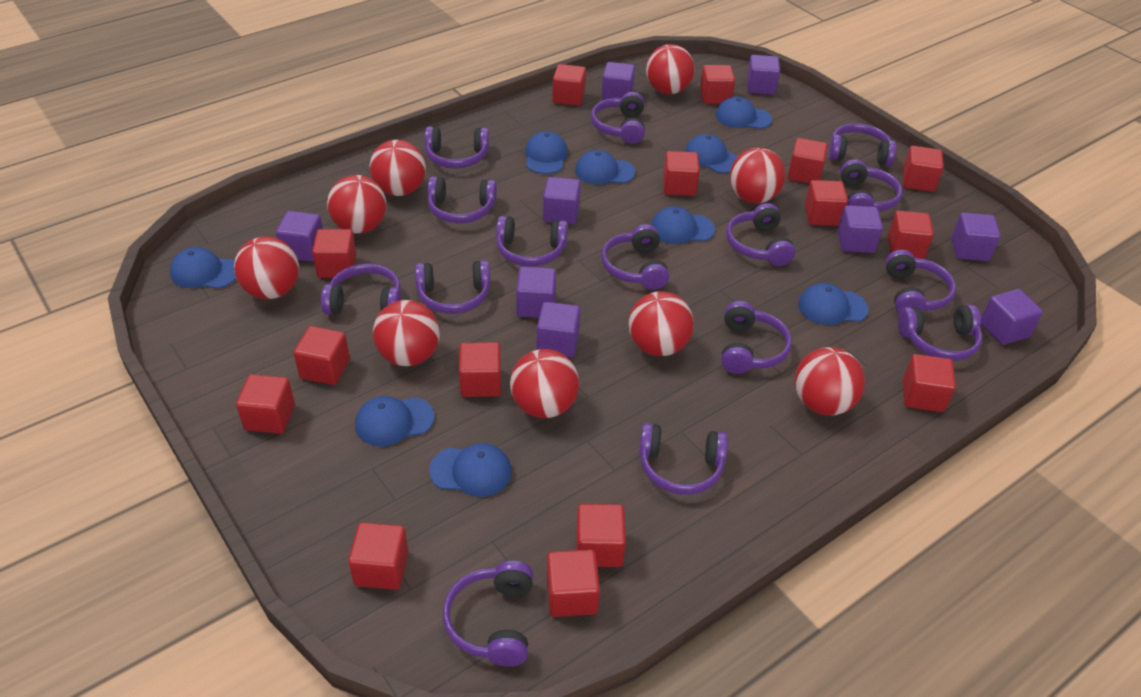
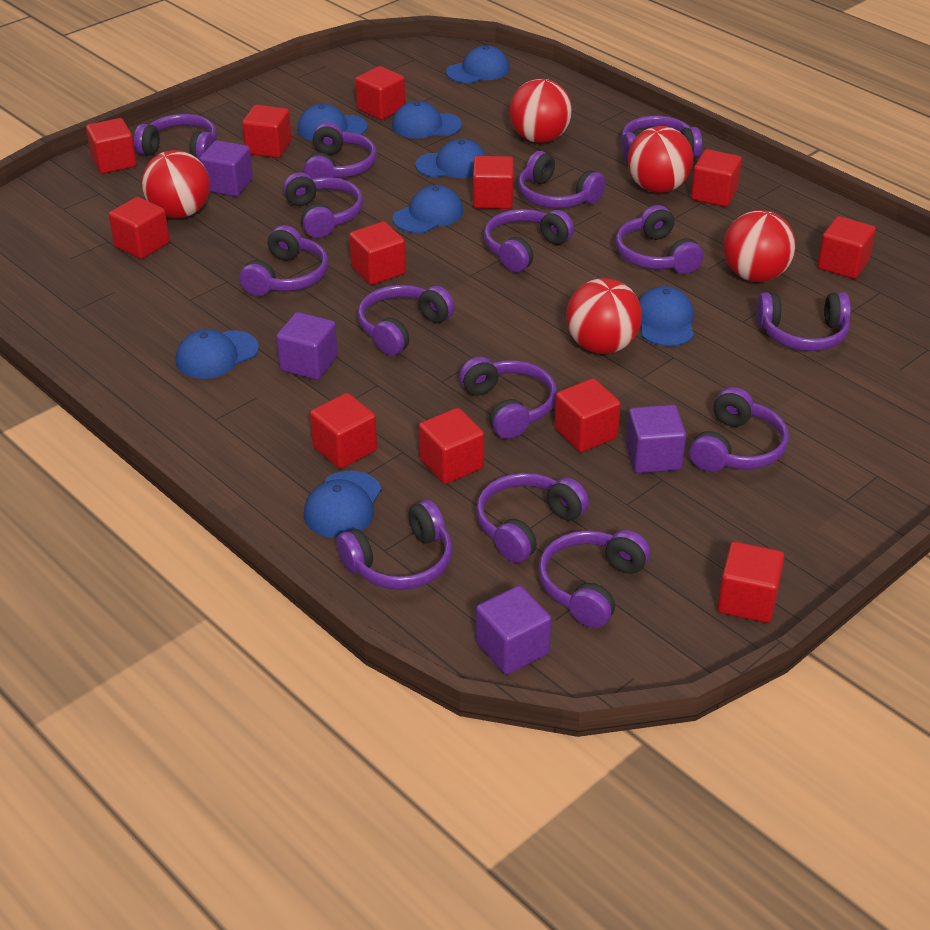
blue cap: [170,247,236,289] [355,396,435,447] [429,443,512,497] [525,131,568,174] [575,150,636,185] [651,206,715,244] [685,134,738,173] [716,96,772,129] [798,283,869,325] = 9 -> [176,330,259,379] [297,104,368,141] [304,470,381,538] [392,101,462,139] [393,185,464,233] [416,139,486,178] [446,45,510,84] [639,286,694,347] = 8
purple cube: [276,211,323,262] [516,267,556,318] [537,302,581,357] [543,177,581,225] [602,62,635,100] [747,55,780,95] [837,205,883,253] [951,213,1001,261] [981,289,1043,345] = 9 -> [200,140,253,197] [276,312,338,380] [476,585,551,675] [626,405,686,473] = 4
red ball: [234,236,299,299] [327,175,386,234] [369,140,426,196] [373,300,440,366] [510,349,579,418] [628,291,694,356] [646,44,694,94] [730,148,785,204] [795,347,865,416] = 9 -> [142,150,210,218] [510,79,572,143] [566,278,642,354] [627,126,693,193] [723,210,796,282] = 5
red cube: [236,374,295,434] [294,326,350,385] [312,229,357,278] [348,522,408,590] [459,342,501,397] [547,549,600,617] [552,64,586,106] [576,504,626,567] [663,151,700,196] [700,65,735,104] [788,138,828,184] [805,180,848,226] [888,210,934,259] [903,146,944,192] [903,354,956,412] = 15 -> [86,118,137,174] [109,197,170,259] [242,105,291,158] [310,393,377,469] [349,222,406,285] [356,66,405,120] [419,408,484,484] [473,156,514,209] [554,378,621,452] [691,149,742,207] [717,542,784,623] [817,216,876,279] = 12

